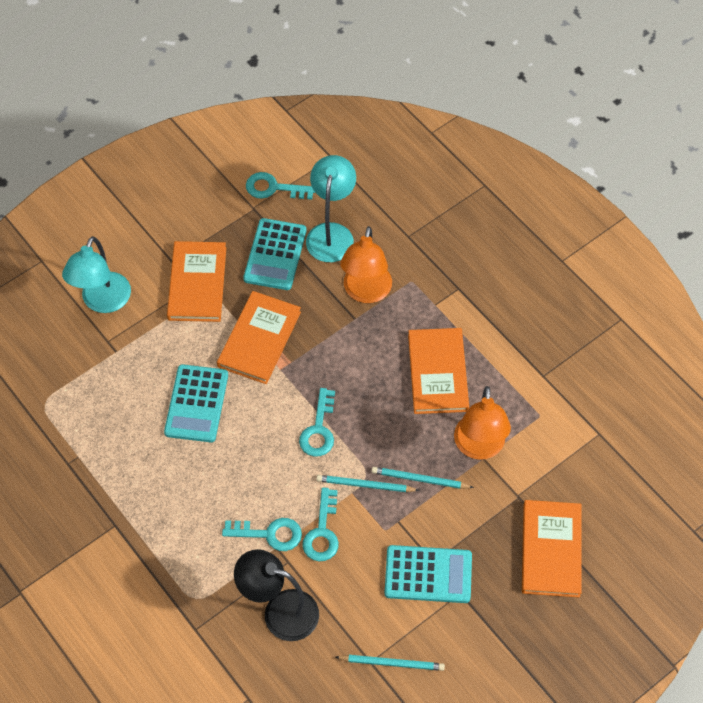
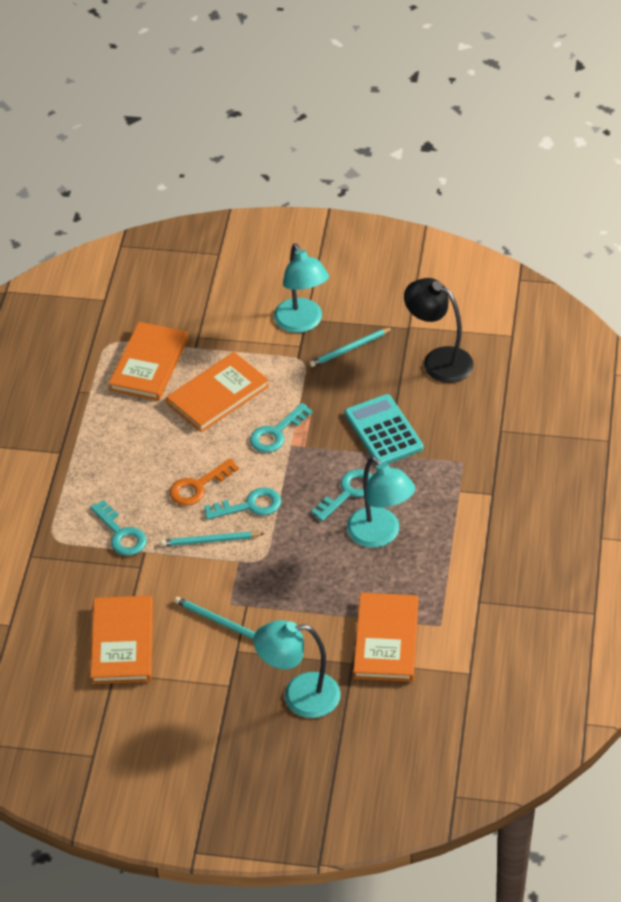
orange key: none = 0 -> [169,458,239,506] = 1
orange lamp: [340,226,392,303] [454,386,511,460] = 2 -> none = 0
turquoise calculator: [164,364,228,442] [243,218,306,290] [384,545,472,603] = 3 -> [345,394,423,464] = 1
turquoise lamp: [62,236,131,313] [306,155,356,262] = 2 -> [253,620,341,718] [274,243,329,333] [347,456,415,548] = 3

